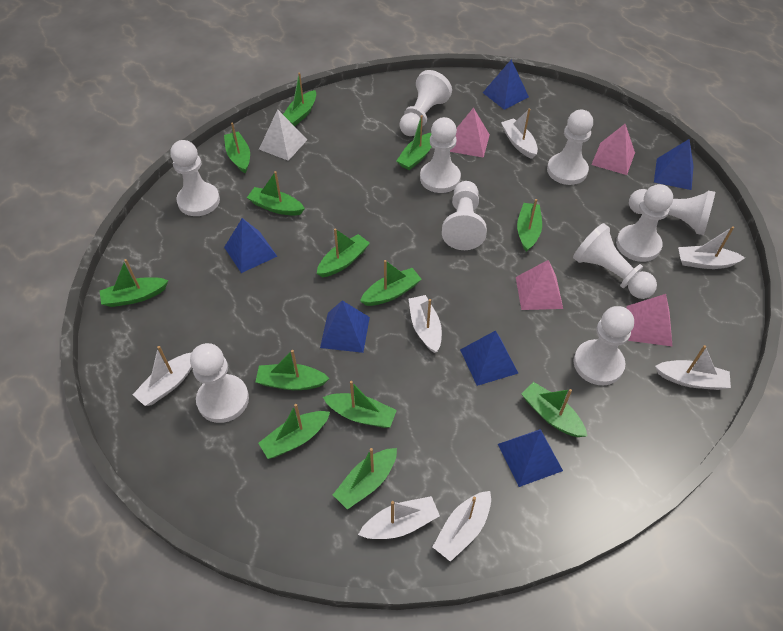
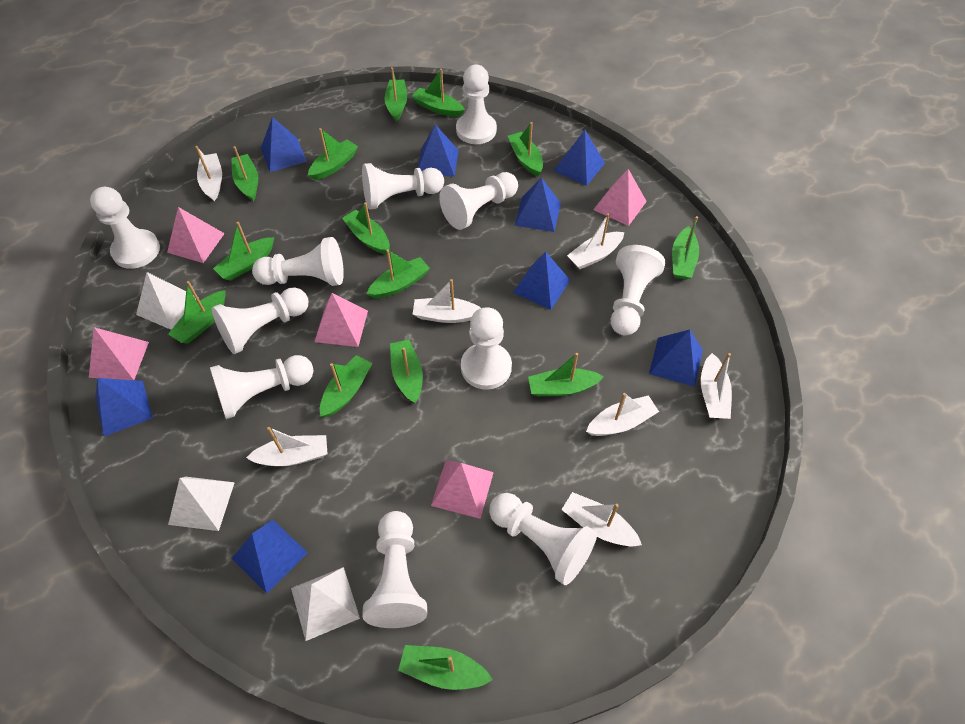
blue pyramid: [224,218,278,273] [320,301,370,353] [460,330,518,386] [483,60,529,110] [498,429,563,487] [654,139,694,190] = 6 -> [95,378,153,437] [232,519,308,594] [261,117,307,172] [418,124,459,177] [513,251,570,310] [515,177,561,232] [554,130,605,186] [649,330,703,387] = 8
green boat: [100,259,168,307] [224,123,250,173] [247,171,305,216] [256,350,330,390] [258,404,330,459] [283,72,316,126] [317,228,370,277] [323,381,397,428] [333,448,397,510] [360,260,422,306] [396,115,432,170] [517,199,542,252] [521,382,587,437] = 13 -> [168,281,226,343] [213,222,274,281] [231,146,258,201] [308,128,358,180] [320,355,372,417] [342,202,390,254] [367,249,430,299] [385,67,407,122] [390,339,423,403] [398,645,493,690] [412,69,465,117] [508,122,543,177] [528,353,604,396] [672,216,699,280] = 14
pink pyramid: [450,108,490,158] [516,260,563,310] [591,124,635,175] [627,294,673,347] = 4 -> [89,327,149,380] [167,207,225,263] [314,293,368,347] [431,460,494,519] [593,169,647,226] = 5
white pawn: [170,140,220,216] [190,343,249,423] [399,70,452,136] [420,117,461,193] [442,181,487,250] [547,110,593,185] [573,223,657,299] [573,306,634,385] [616,184,673,262] [629,189,715,235] = 10 -> [90,187,160,269] [210,355,314,419] [212,287,309,354] [252,237,344,286] [362,163,444,210] [362,511,427,628] [439,172,518,230] [456,65,497,144] [461,307,512,390] [489,493,597,585] [611,245,665,335] = 11
white pyramid: [259,109,307,161] = 1 -> [136,272,197,330] [168,477,235,531] [291,567,360,641] = 3

